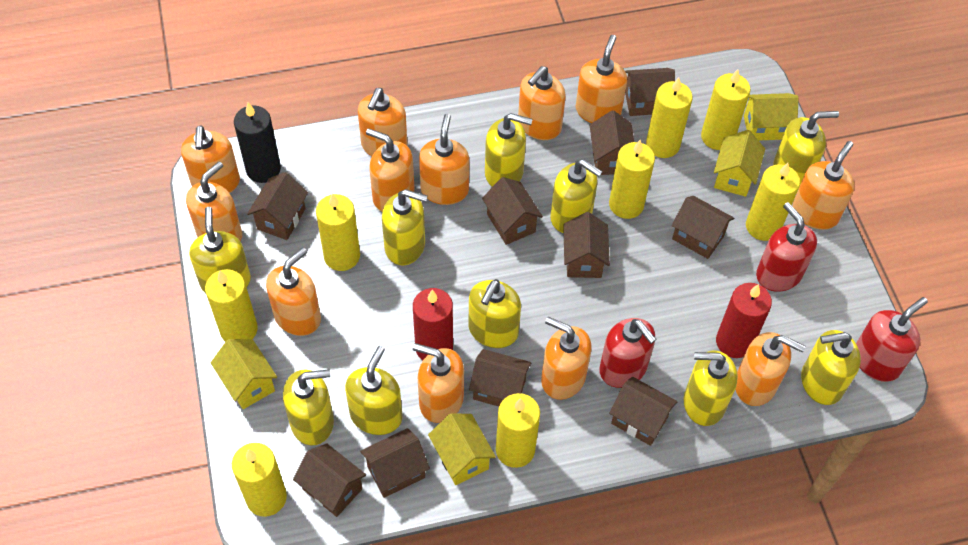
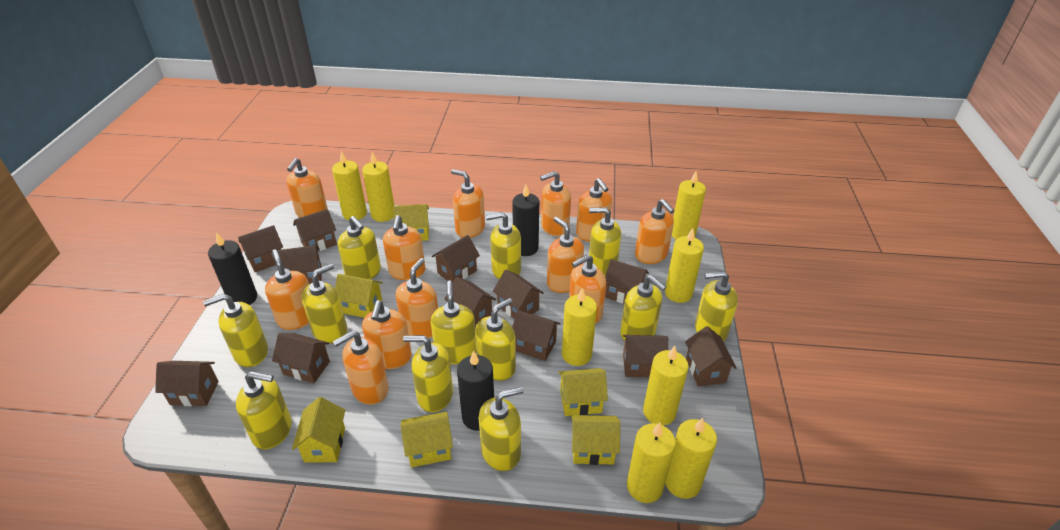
black candle: [234,103,281,183] = 1 -> [208,232,257,305] [457,350,494,431] [512,185,539,256] = 3
brown house: [247,172,308,240] [293,443,366,517] [360,428,430,498] [469,349,531,407] [482,177,543,245] [563,212,610,278] [590,110,634,175] [609,377,678,446] [625,68,675,116] [672,196,734,259] = 10 -> [155,361,219,406] [238,225,283,272] [272,333,330,383] [278,245,322,284] [293,209,337,251] [432,235,480,284] [444,277,496,328] [493,270,543,319] [512,310,561,361] [605,259,649,304] [623,335,668,377] [685,326,736,386] = 12
red candle: [413,288,453,360] [716,283,772,358] = 2 -> none = 0
red soap dispenser: [599,318,656,388] [756,202,817,292] [856,297,928,382] = 3 -> none = 0
yellow house: [211,339,277,409] [428,413,496,485] [714,130,765,197] [744,93,799,141] = 4 -> [292,397,345,463] [335,274,383,318] [393,204,429,241] [400,412,453,467] [558,368,608,416] [571,415,620,465] = 6
yellow soap dispenser: [189,207,251,293] [283,369,334,445] [345,346,402,435] [382,189,428,265] [468,279,521,348] [485,113,533,187] [550,159,603,233] [684,351,738,426] [773,111,839,187] [801,330,861,405] = 10 -> [203,294,268,367] [236,371,292,449] [302,263,348,344] [338,216,381,280] [403,335,453,412] [430,280,476,364] [475,298,516,381] [479,387,524,471] [486,212,521,279] [589,207,621,276] [620,275,666,341] [695,271,738,341] = 12

